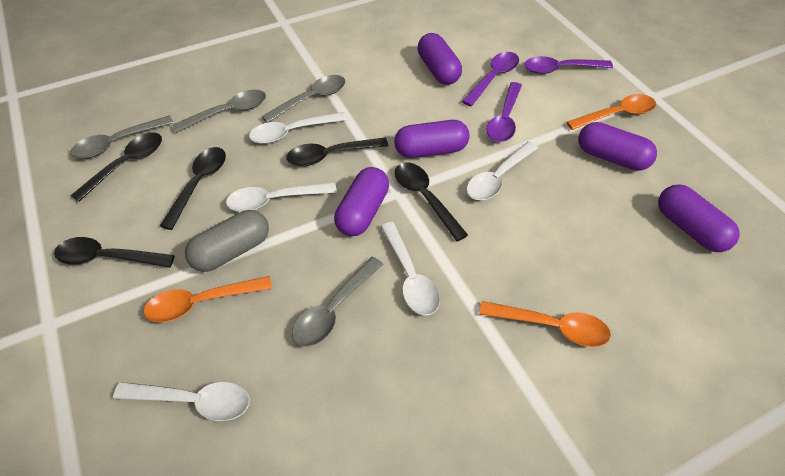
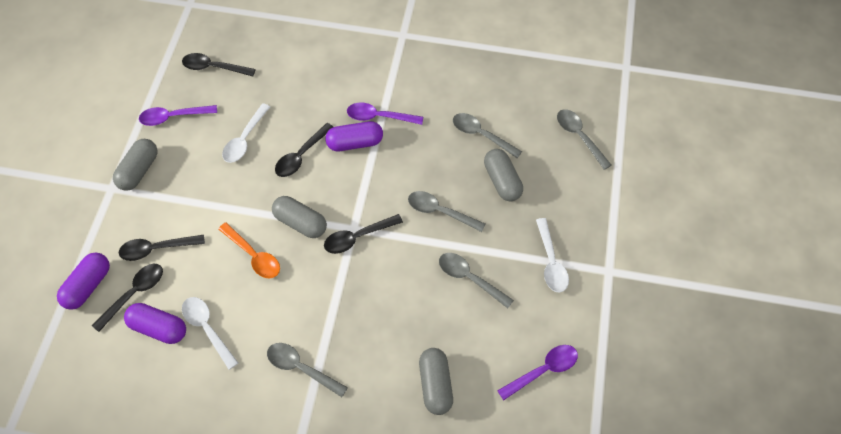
grey capsule: [185,210,269,272] = 1 -> [113,139,158,191] [272,196,327,238] [419,348,453,415] [484,149,523,202] = 4
grey spoon: [70,116,174,159] [172,90,266,133] [261,75,345,123] [292,257,383,347] = 4 -> [267,343,348,397] [408,191,485,232] [439,253,514,308] [453,113,522,158] [557,109,612,170] = 5
orange spoon: [143,276,272,322] [479,301,611,347] [566,94,656,130] = 3 -> [218,222,280,278] = 1
purple capsule: [334,167,389,236] [394,120,470,158] [418,33,462,85] [578,122,657,171] [658,184,740,252] = 5 -> [57,253,110,310] [124,303,186,344] [325,121,383,151] = 3
white spoon: [113,382,250,421] [226,182,337,212] [249,112,347,144] [380,222,440,315] [466,142,538,200] = 5 -> [182,297,238,370] [222,103,270,163] [536,218,569,292] = 3

